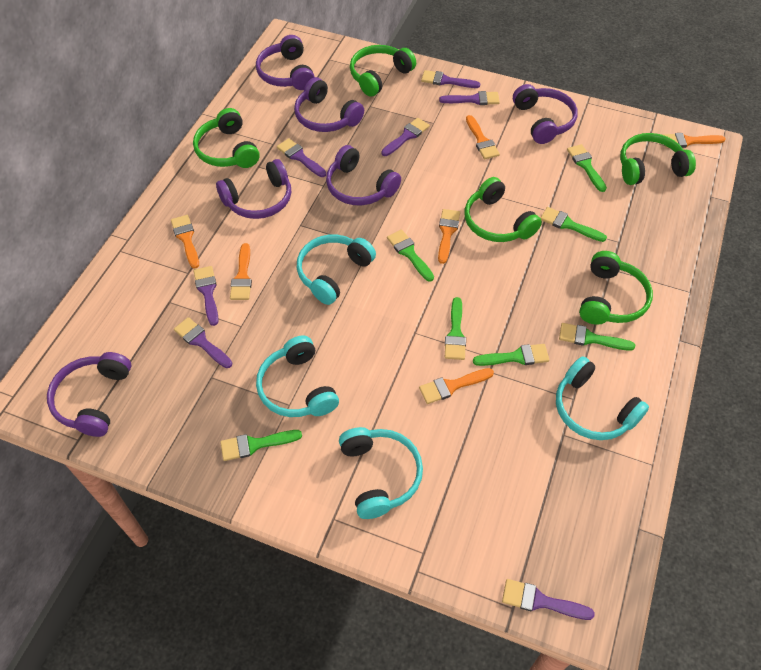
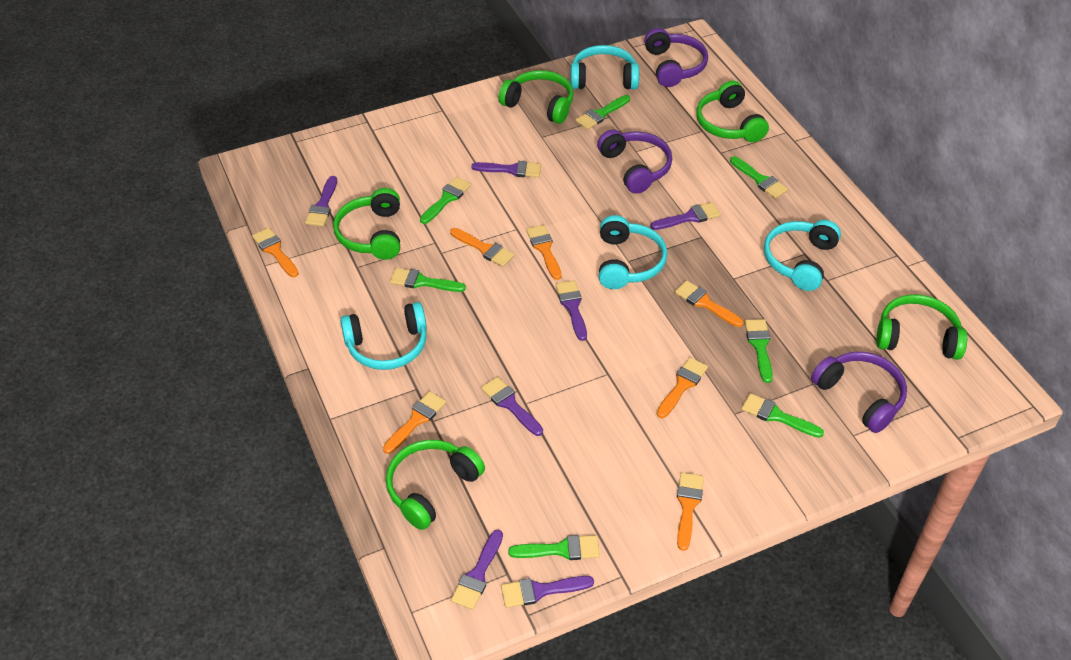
orange brush: [171,215,199,269] [230,243,252,300] [419,368,494,404] [438,209,460,264] [466,115,500,159] [663,133,725,148] = 6 -> [252,228,299,277] [383,391,446,454] [450,228,515,267] [526,225,562,280] [657,357,708,418] [674,280,744,327] [677,472,704,551] = 7
purple headphones: [47,352,131,437] [216,159,291,219] [256,35,315,90] [294,77,364,132] [326,145,401,205] [513,84,578,144] = 6 -> [597,129,672,194] [644,28,708,87] [811,352,907,433] = 3

